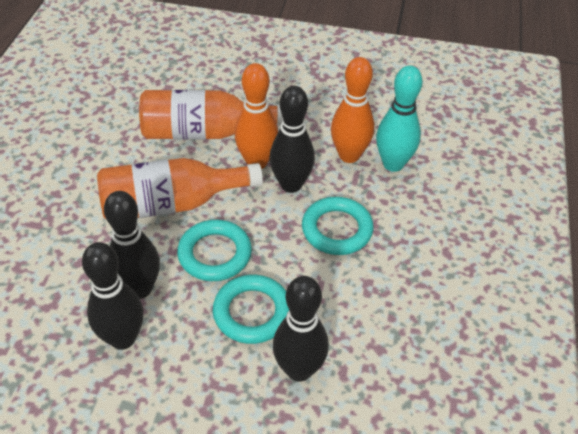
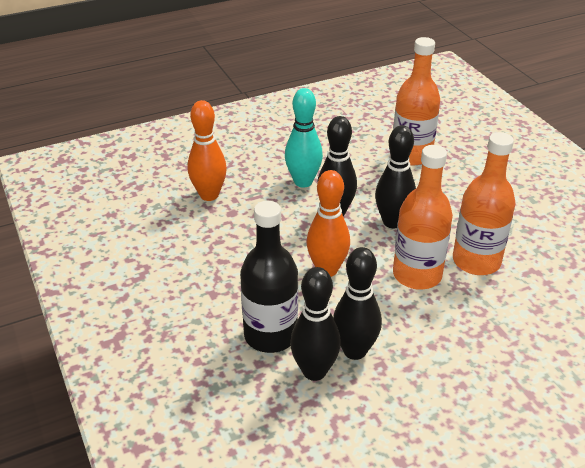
black bottle: none = 0 -> [240,201,298,353] = 1
orange bottle: [97,158,263,219] [139,90,283,140] = 2 -> [393,37,440,165] [393,145,453,290] [453,132,515,275] = 3
turquoise ring: [177,220,252,281] [213,275,289,344] [302,197,374,255] = 3 -> none = 0

